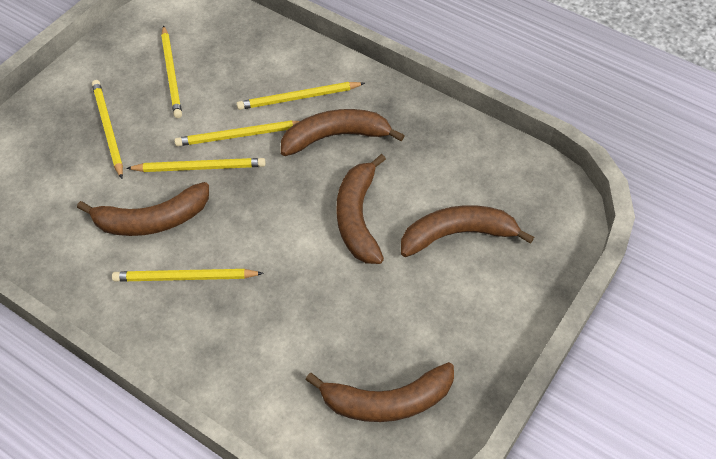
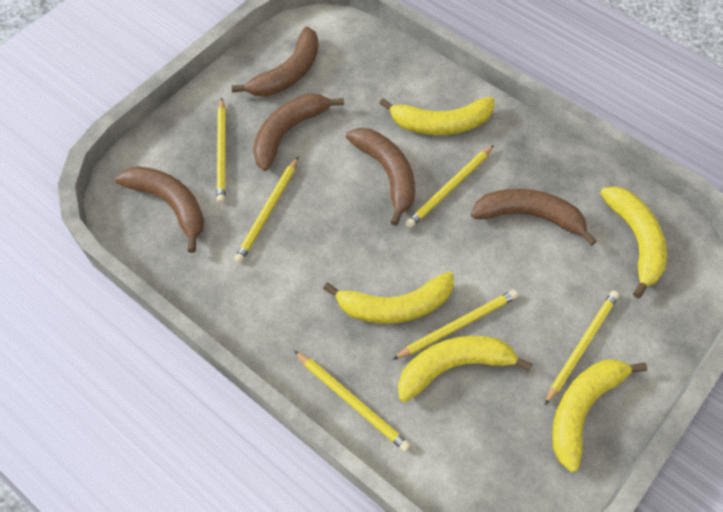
yellow banana: none = 0 -> [323,272,454,324] [379,97,494,135] [398,336,533,402] [552,359,647,472] [600,186,667,298] = 5

